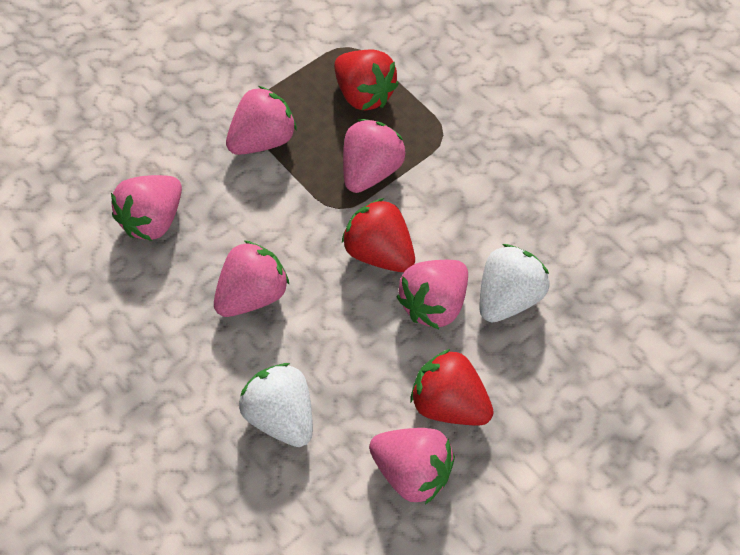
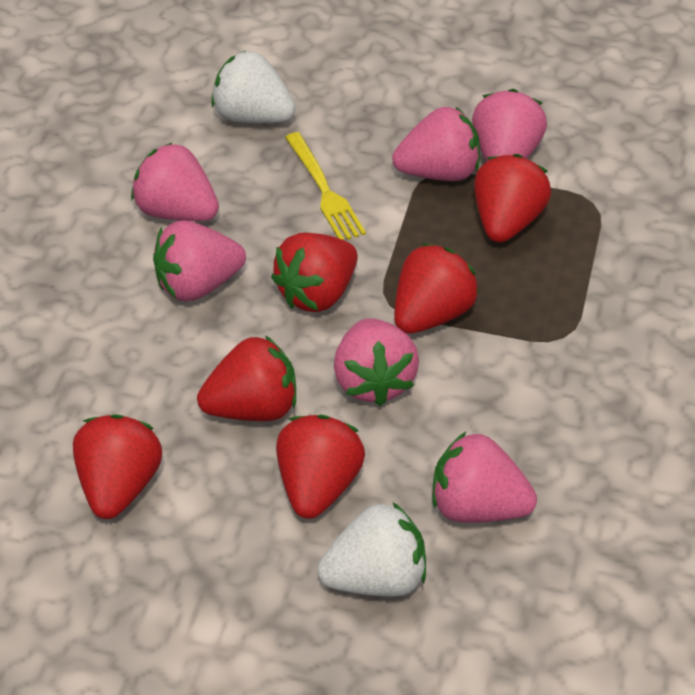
red strawberry: [334,50,399,111] [342,198,415,272] [410,349,494,425] = 3 -> [73,414,162,519] [197,335,296,421] [271,233,358,312] [276,415,365,519] [394,243,479,333] [474,154,551,243] = 6
yellow fork: none = 0 -> [285,132,366,240] = 1

